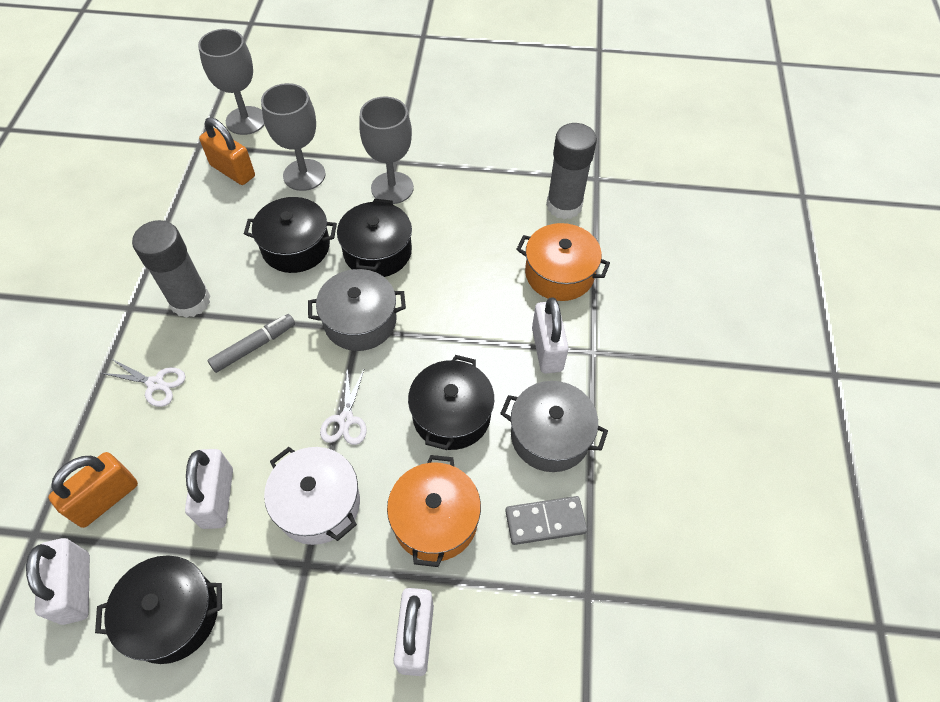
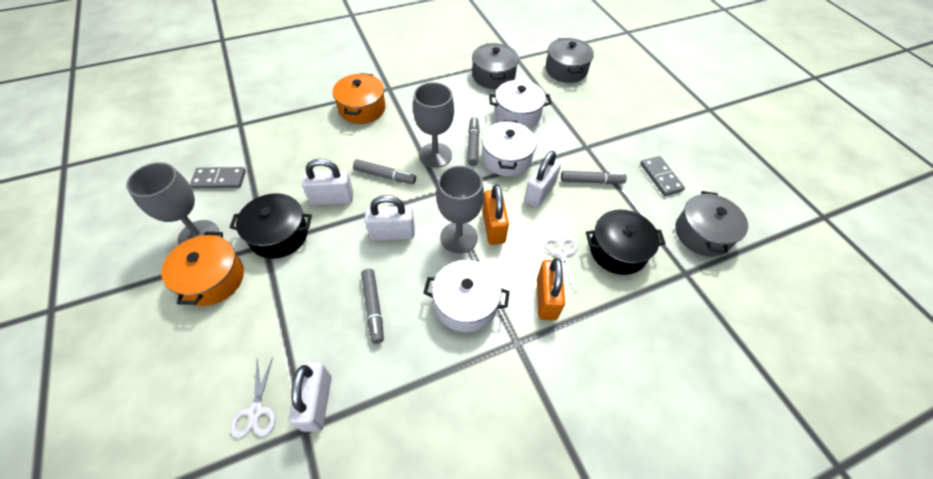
black pot: [95,555,222,664] [244,197,337,273] [337,199,412,277] [408,355,494,450] = 4 -> [230,193,312,259] [586,210,666,275] = 2
grey domino: [505,496,587,545] = 1 -> [190,167,246,188] [640,156,685,196] = 2
grey glue stick: [132,220,210,318] [546,123,597,219] = 2 -> none = 0
grey marker: [207,314,295,373] = 1 -> [353,159,416,184] [361,269,384,344] [467,117,480,166] [561,171,627,184] = 4
grey pot: [308,269,406,351] [500,381,608,472] = 2 -> [472,43,519,89] [545,38,594,83] [675,191,748,257] = 3
white pot: [264,447,360,545] = 1 -> [423,260,510,332] [482,120,537,176] [489,80,552,128] = 3

